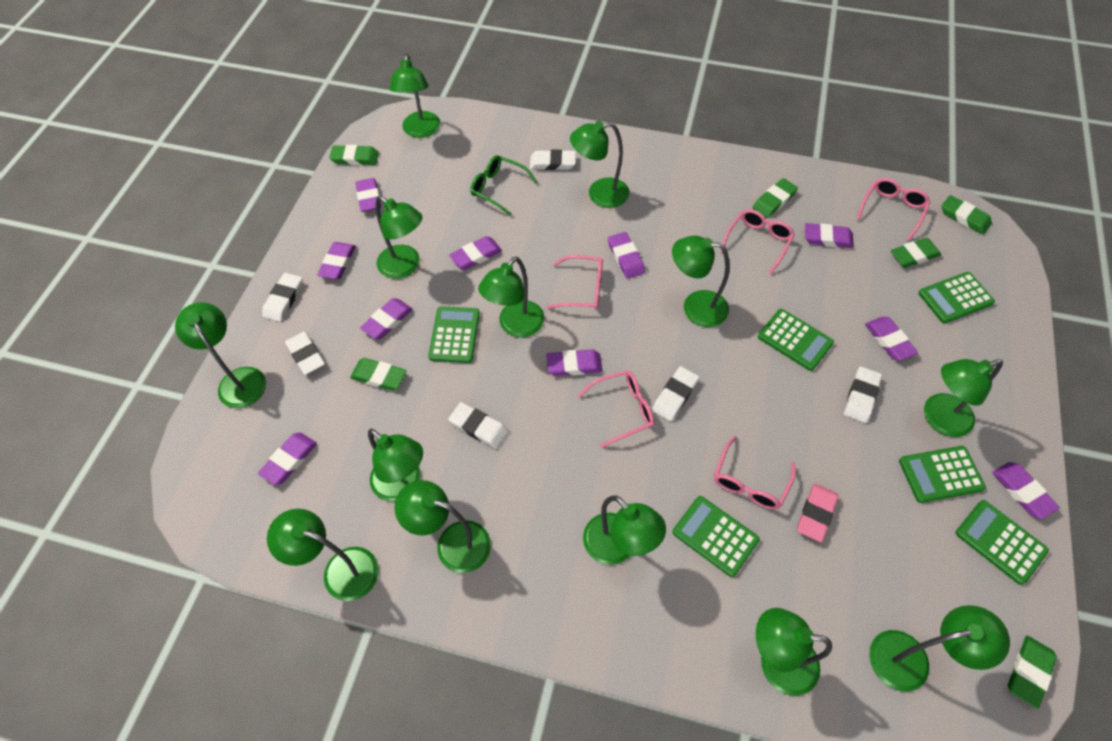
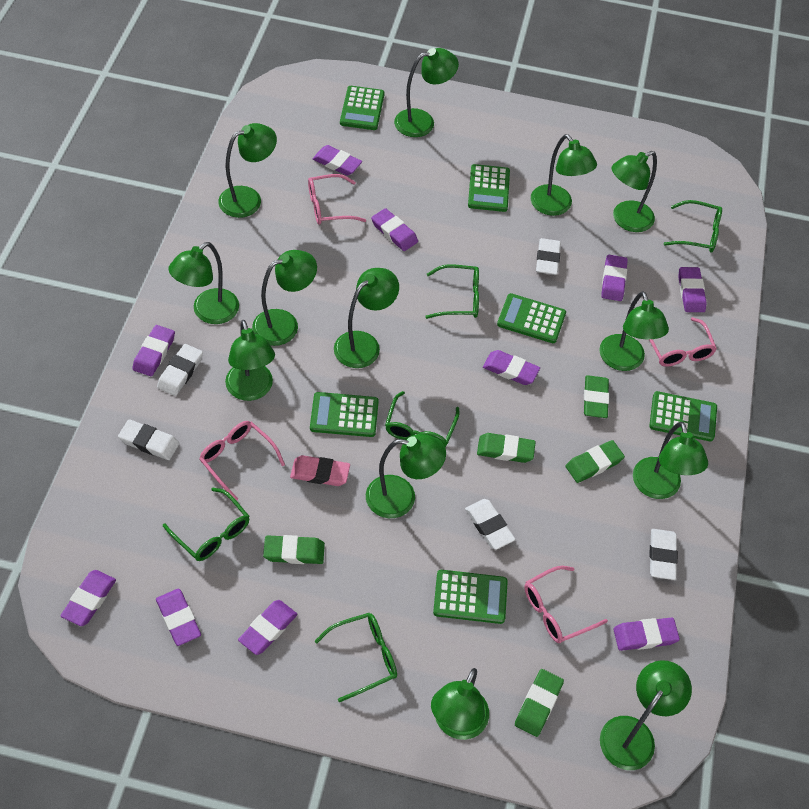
green eraser: [329,145,379,165] [350,358,407,391] [752,178,798,218] [891,238,941,268] [941,195,992,235] [1008,635,1057,709] = 6 -> [263,535,325,564] [477,433,535,463] [515,669,564,737] [565,440,625,483] [584,375,609,418] = 5
green glasses: [470,155,537,216] = 1 -> [163,488,249,561] [315,613,397,702] [385,391,460,447] [425,264,479,319] [664,200,722,253] = 5
pink glasses: [546,255,603,310] [578,370,654,448] [714,436,796,510] [720,209,795,274] [857,178,930,240] = 5 -> [199,421,285,501] [308,174,366,225] [524,566,608,643] [649,317,717,367] = 4
white eraser: [262,273,302,322] [285,331,325,375] [448,402,508,449] [530,150,576,170] [652,366,699,421] [844,366,882,423] = 6 -> [118,419,179,460] [157,344,203,396] [465,499,516,550] [536,238,561,275] [649,529,678,580] = 5

